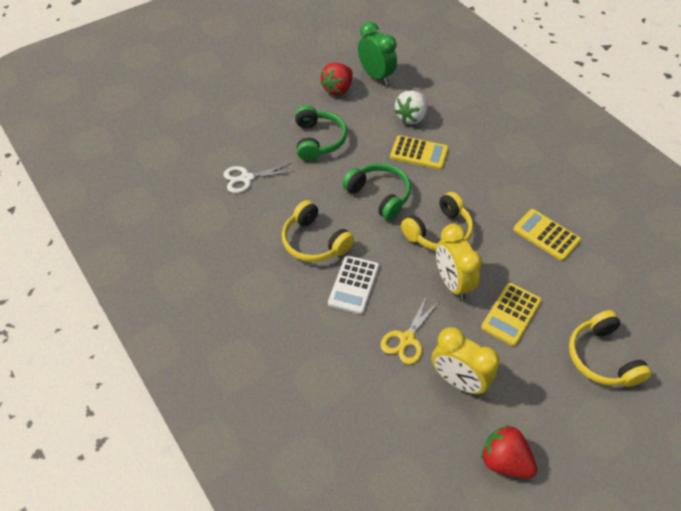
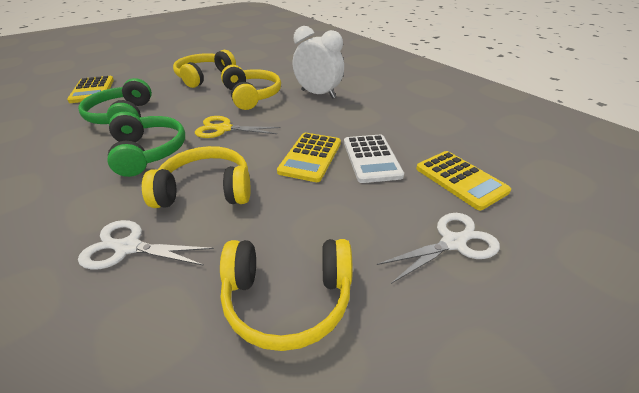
green clock: [358,22,397,85] = 1 -> none = 0
red strawberry: [320,63,353,95] [481,425,537,479] = 2 -> none = 0
white clock: none = 0 -> [293,26,344,99] = 1
white scissors: [223,163,294,193] = 1 -> [78,220,214,270] [377,213,500,284] = 2
white strawberry: [394,91,428,124] = 1 -> none = 0
yellow clock: [432,327,500,395] [436,224,482,300] = 2 -> none = 0
yellow headphones: [282,200,354,262] [401,192,473,251] [569,310,652,387] = 3 -> [142,146,250,208] [173,50,236,88] [220,239,353,351] [221,65,281,110] = 4

